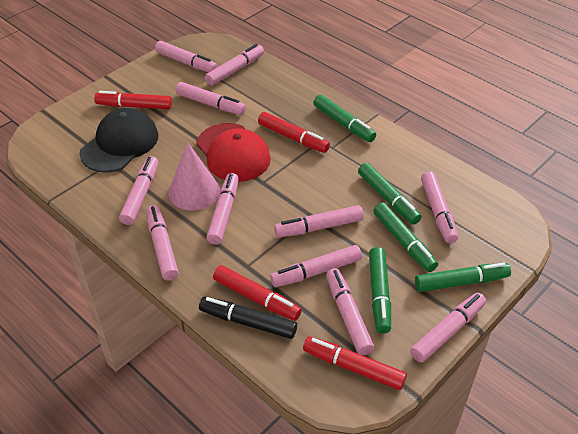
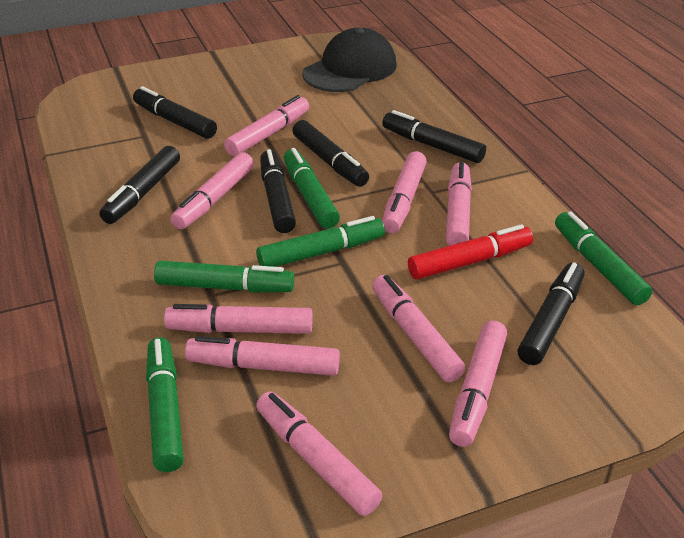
black marker: [199,297,297,339] = 1 -> [100,146,180,224] [133,86,217,139] [260,149,296,233] [292,120,369,187] [382,110,486,163] [517,262,585,365] = 6
pink cone: [168,142,220,211] = 1 -> none = 0
pink marker: [119,156,158,225] [146,205,179,281] [155,41,218,73] [176,82,246,115] [205,44,264,86] [206,173,239,245] [270,245,362,287] [274,205,364,238] [326,268,374,355] [410,293,486,363] [421,171,458,243] = 11 -> [164,304,313,334] [171,152,254,229] [185,336,340,376] [224,95,309,156] [256,392,382,516] [372,275,465,382] [382,151,427,233] [446,161,472,246] [449,321,507,447] = 9
red cap: [196,123,271,182] = 1 -> none = 0
red marker: [94,91,172,109] [213,265,302,321] [258,112,330,153] [303,336,407,390] = 4 -> [408,224,533,280] = 1

